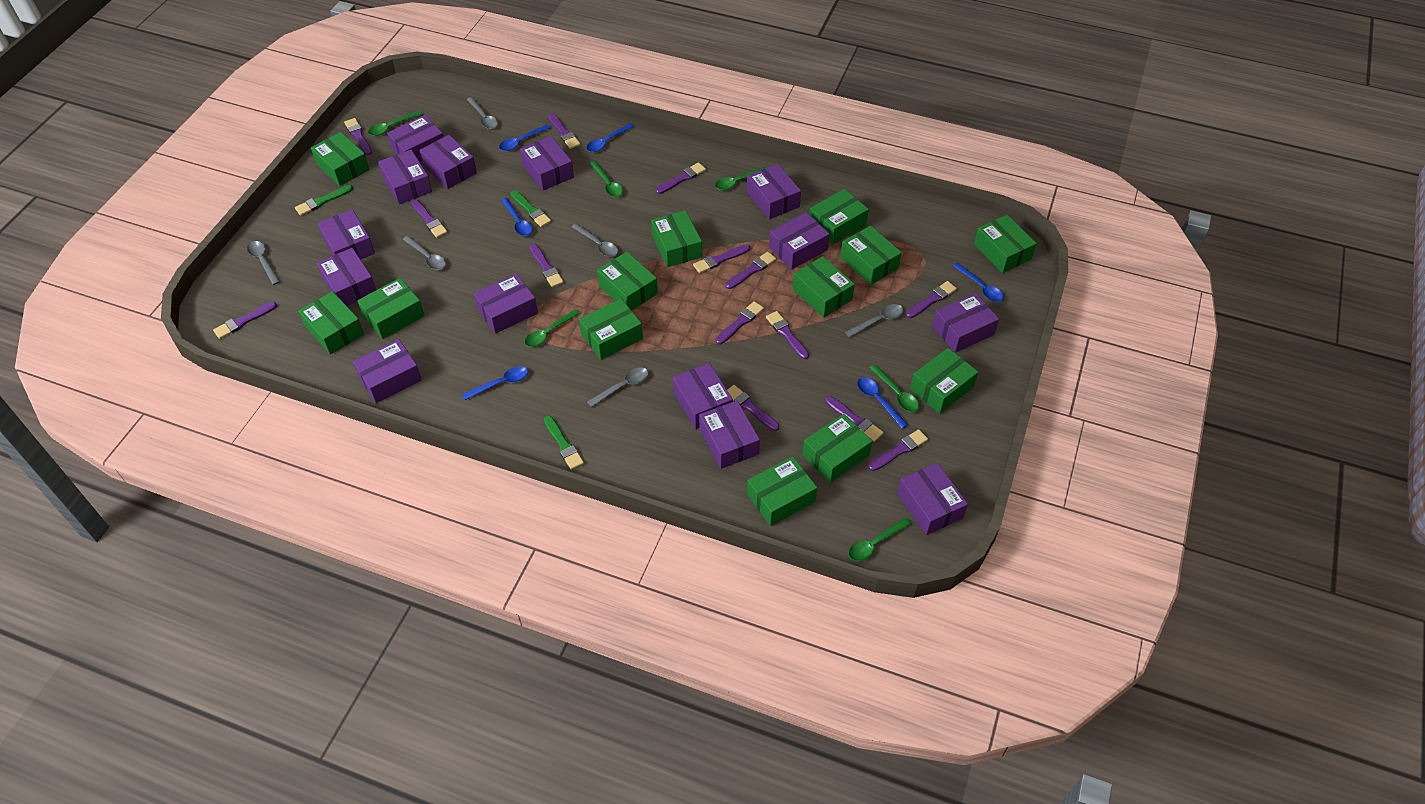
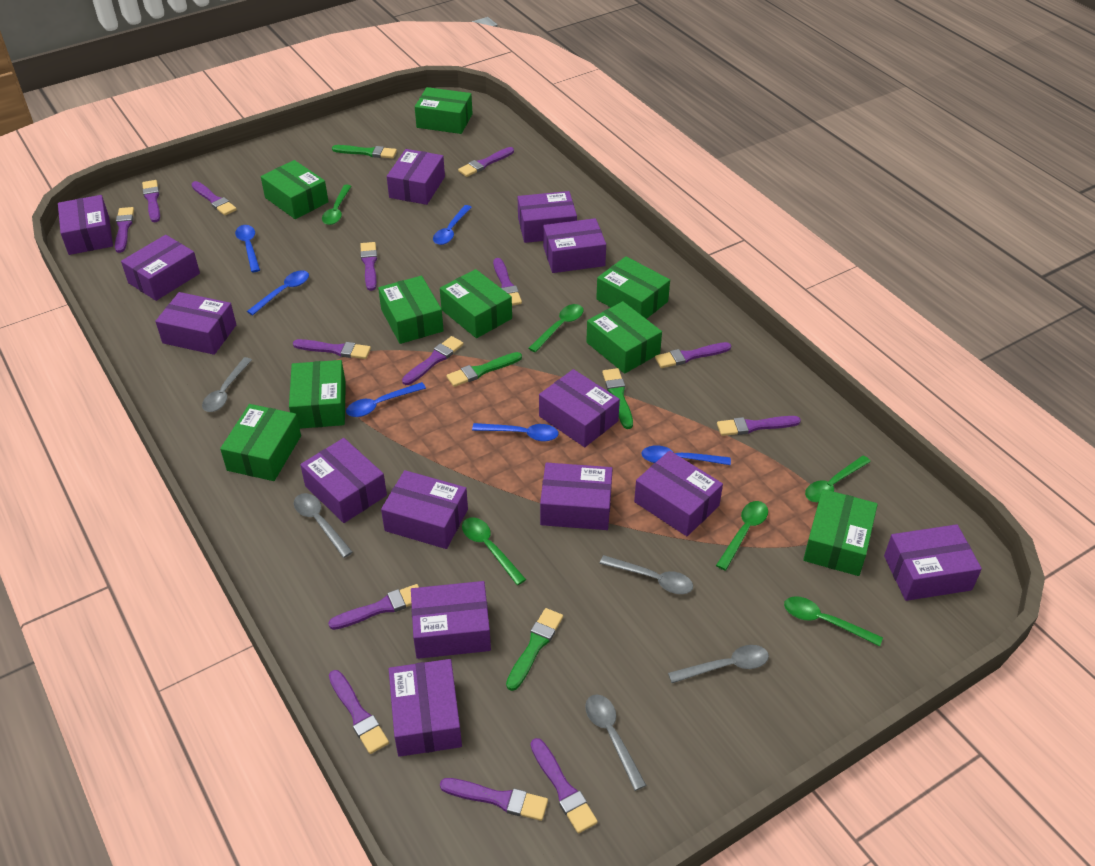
green box: [298,291,364,355] [311,132,370,186] [357,278,425,339] [579,299,643,360] [597,252,658,310] [651,210,702,267] [747,456,817,526] [793,256,855,318] [802,414,872,483] [809,189,869,245] [840,225,902,285] [910,348,978,414] [974,215,1037,273] = 13 -> [220,404,301,481] [261,160,328,219] [289,360,346,428] [378,276,444,344] [415,87,473,134] [440,269,512,338] [586,301,662,374] [596,256,670,319] [803,489,878,576] = 9
green brush: [295,185,353,216] [510,190,551,227] [544,416,584,470] = 3 -> [332,145,397,158] [446,352,522,387] [506,608,563,691] [602,368,633,429] = 4
grey spoon: [247,241,280,285] [403,236,446,270] [467,97,498,129] [571,223,618,257] [587,367,648,407] [845,304,903,337] = 6 -> [202,357,252,412] [294,493,353,558] [585,694,647,791] [599,555,693,594] [668,645,769,683] = 5

